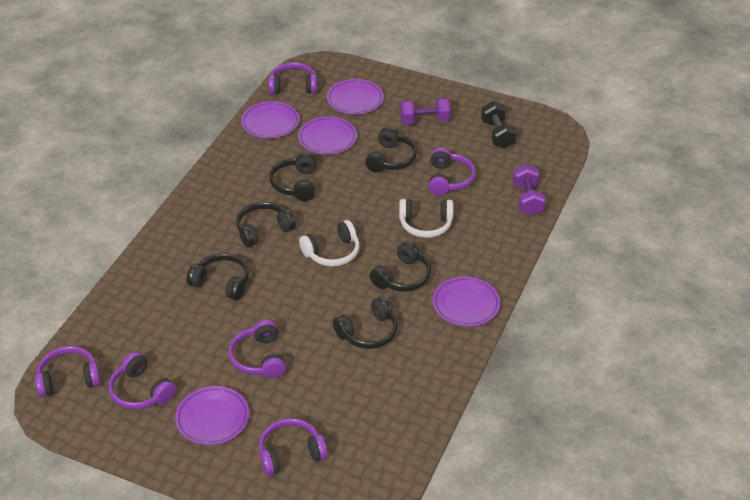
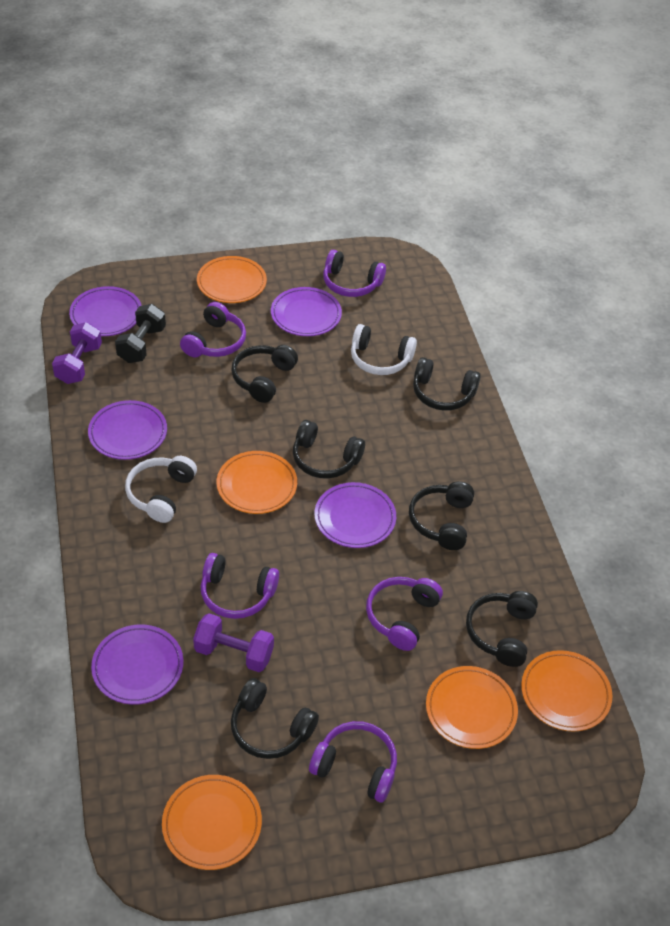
orange plate: none = 0 -> [162,775,262,870] [197,256,267,303] [217,451,297,514] [426,666,518,749] [521,650,612,732] = 5
purple headphones: [35,346,101,397] [109,352,176,410] [229,320,286,378] [259,418,328,476] [268,62,317,94] [428,148,476,196] = 6 -> [180,302,246,357] [201,553,279,619] [309,721,397,802] [323,250,386,297] [366,577,443,651] = 5

